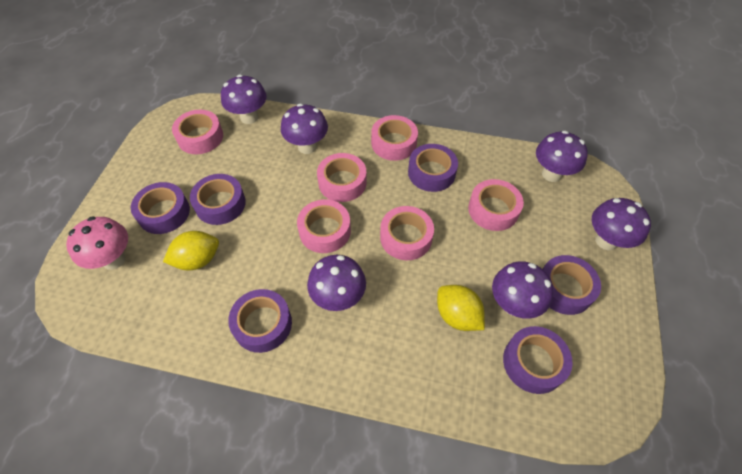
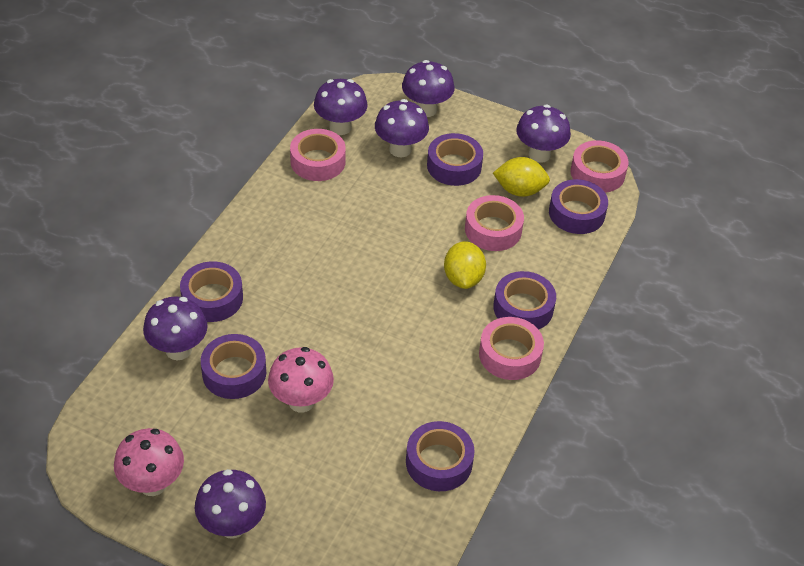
pink mushroom: [66,216,128,270] = 1 -> [114,428,184,496] [268,347,334,412] = 2
pink tape: [172,110,223,154] [297,200,351,253] [317,153,367,202] [371,115,418,161] [380,206,434,260] [468,179,524,231] = 6 -> [290,129,346,181] [465,195,524,251] [479,317,544,380] [571,140,628,193] = 4

